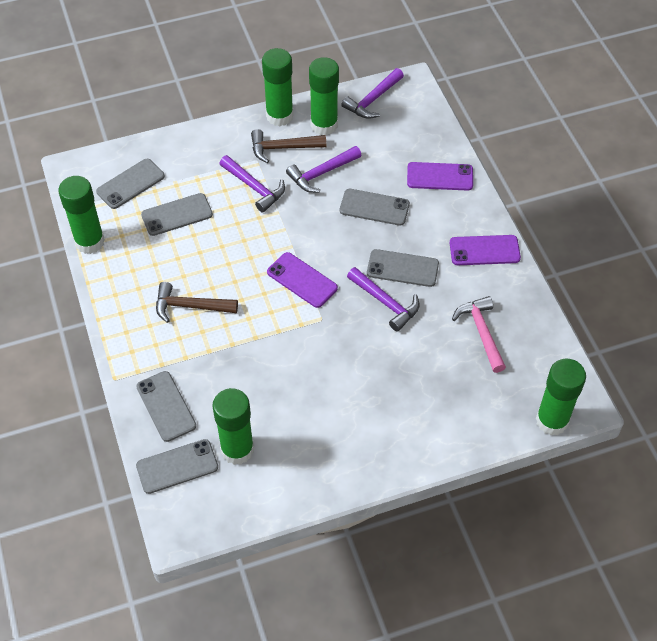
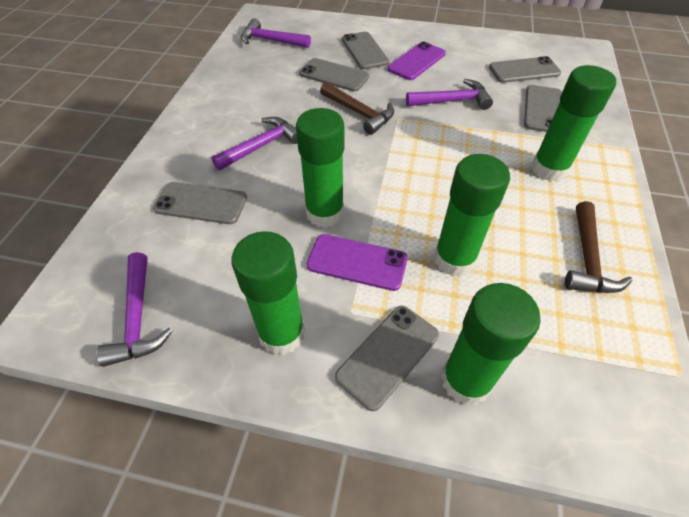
pink hammer: [452,296,506,373] = 1 -> none = 0
purple phone: [267,252,338,308] [407,162,473,191] [450,235,521,265] = 3 -> [307,234,408,291] [387,42,446,80] = 2

